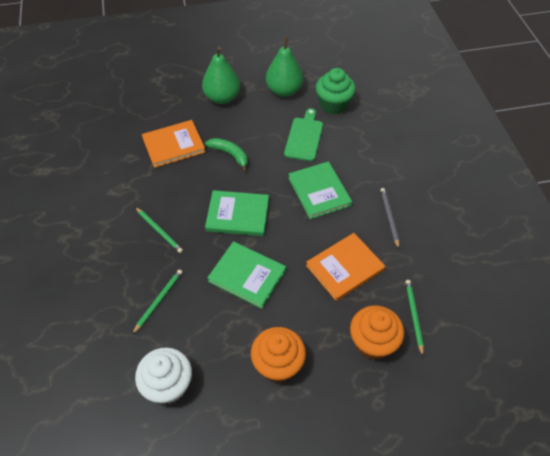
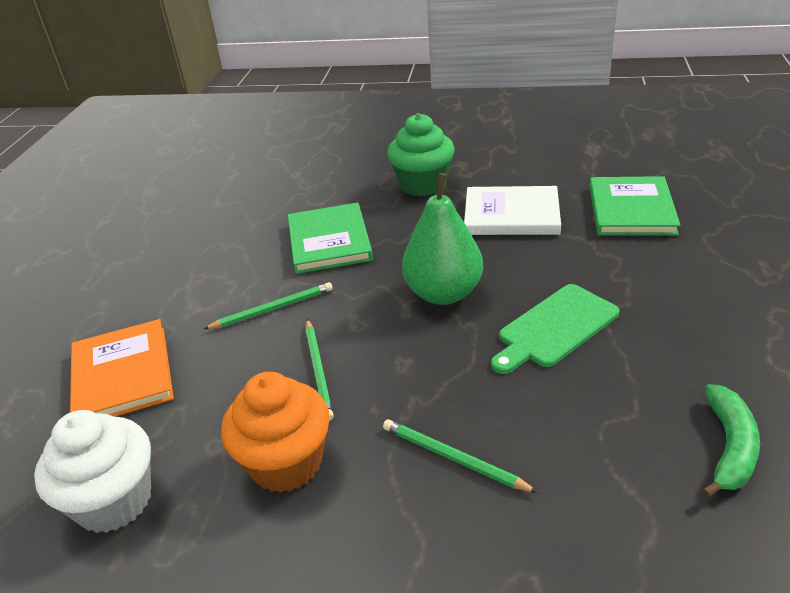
green book: [205,190,269,236] [207,241,286,309] [288,161,352,219] = 3 -> [288,203,373,274] [589,176,681,236] = 2
green pear: [202,47,240,104] [266,37,303,97] = 2 -> [402,173,483,305] = 1
grey pencil: [380,188,399,249] = 1 -> none = 0
orange book: [142,120,205,168] [306,233,385,301] = 2 -> [70,319,174,417] = 1
orange cupcake: [251,327,306,382] [350,305,404,360] = 2 -> [221,372,330,493] = 1
white book: none = 0 -> [464,186,561,235] = 1

